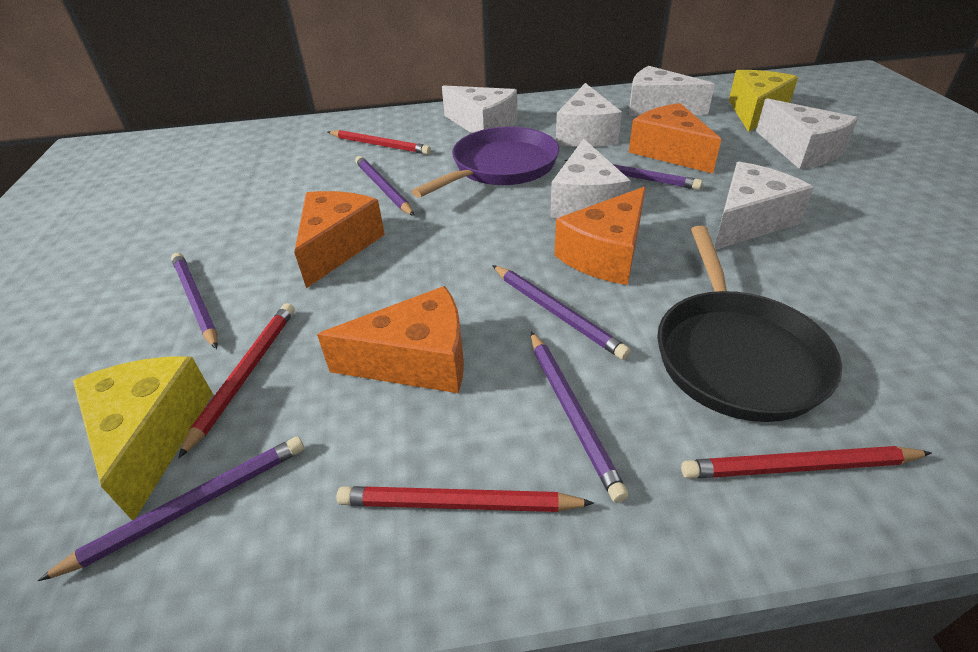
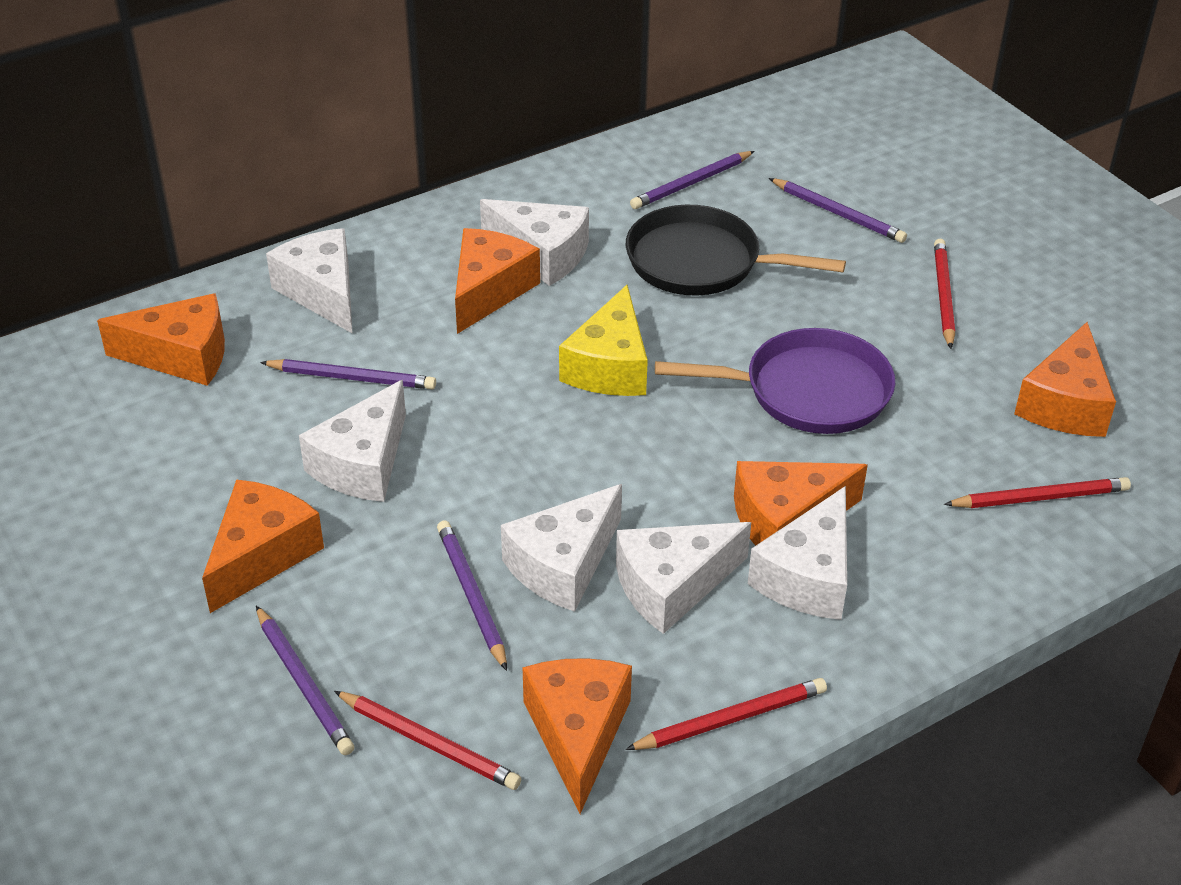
orange cheese: [294,191,385,288] [317,286,464,393] [554,187,645,285] [629,103,721,173] = 4 -> [97,293,225,386] [202,479,324,613] [455,228,540,334] [522,658,632,814] [734,461,868,546] [1014,322,1116,437] = 6
purple pencil: [38,436,304,581] [171,253,218,349] [355,156,414,216] [492,265,631,360] [531,332,628,503] [565,160,702,190] = 6 -> [256,606,354,755] [260,359,436,390] [437,520,507,671] [630,151,755,209] [769,178,907,243] = 5
yellow cheese: [73,357,213,521] [729,70,798,132] = 2 -> [559,285,648,396] = 1

